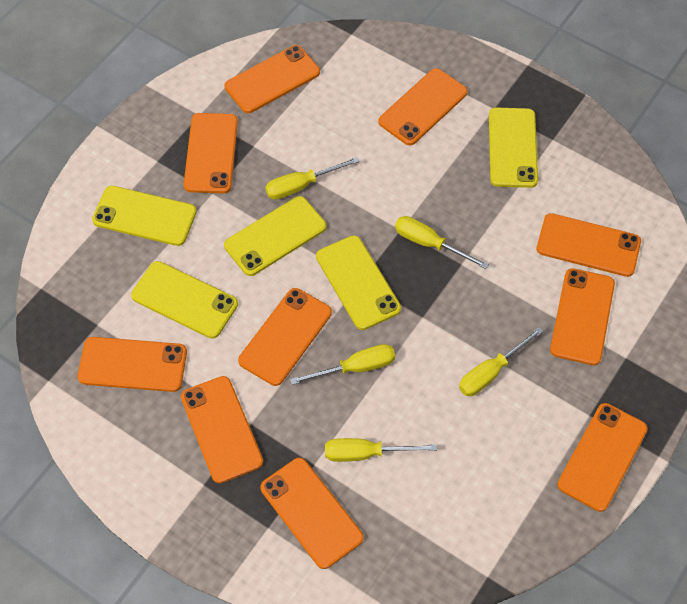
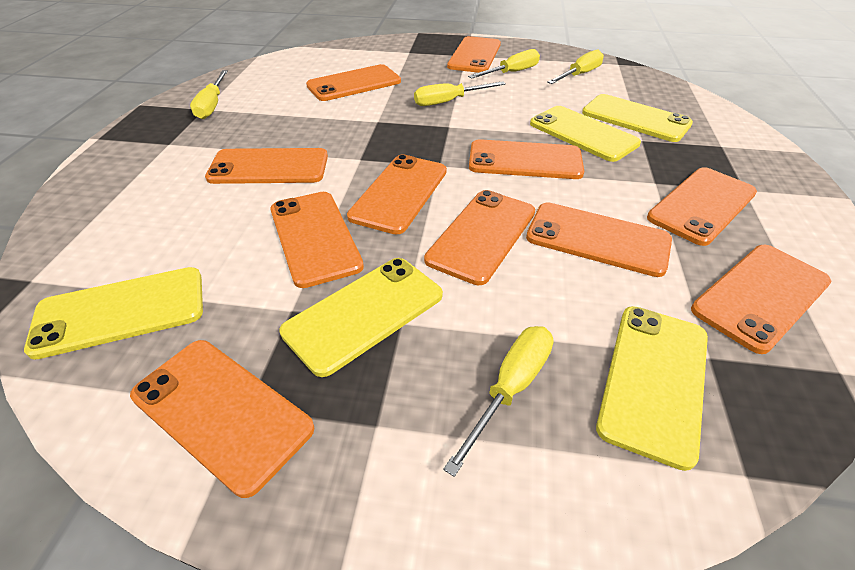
orange phone: [78,337,187,392] [181,376,263,483] [184,113,238,193] [224,45,320,113] [238,288,332,386] [261,458,363,569] [378,68,467,145] [537,213,641,277] [550,268,615,365] [557,403,648,512] = 10 -> [130,340,314,498] [205,148,328,184] [270,192,364,288] [306,64,401,101] [347,154,447,235] [424,190,535,285] [447,36,501,73] [469,139,584,179] [526,202,672,277] [647,167,757,246] [691,245,831,354] = 11

